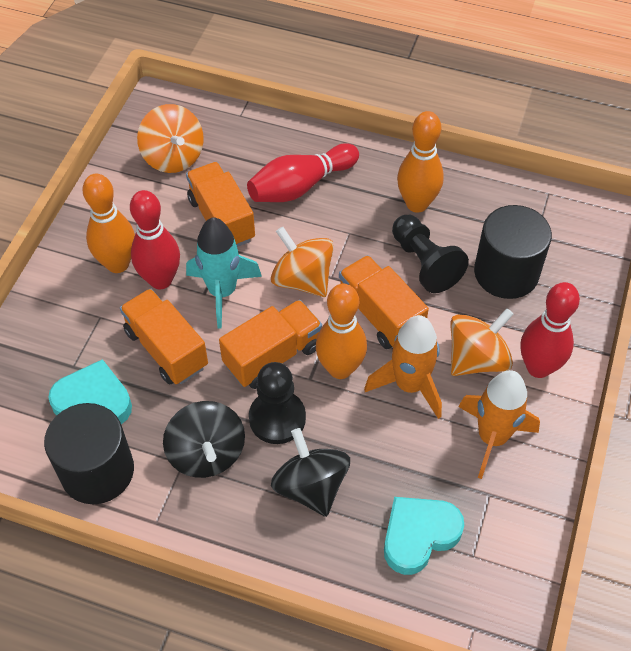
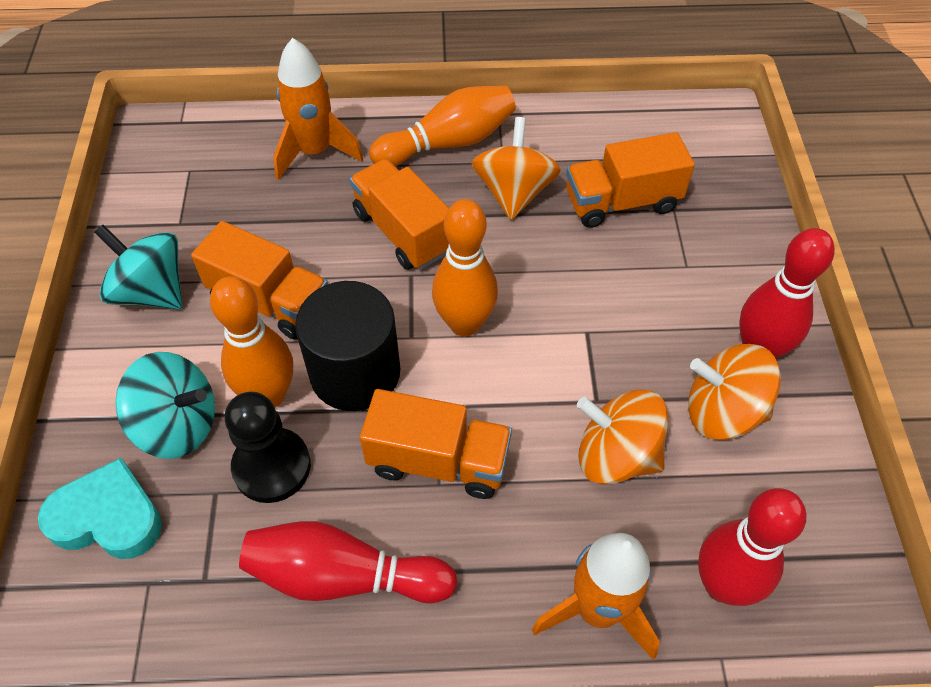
black cylinder: [44,403,134,504] [474,205,552,299] = 2 -> [295,281,400,411] = 1
black pawn: [249,362,306,444] [392,215,469,293] = 2 -> [225,392,311,503] = 1
black spinning top: [163,401,245,478] [271,428,350,517] = 2 -> none = 0
turquoise heart: [48,359,132,425] [384,497,464,575] = 2 -> [38,458,162,559] = 1
turquoise rocket: [186,217,262,329] = 1 -> none = 0
turquoise spinning top: none = 0 -> [94,225,182,309] [115,352,215,459] = 2

